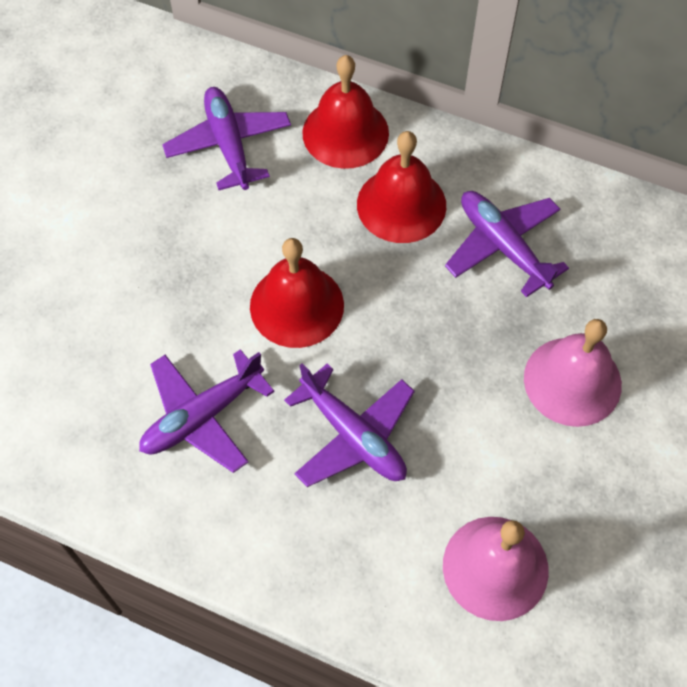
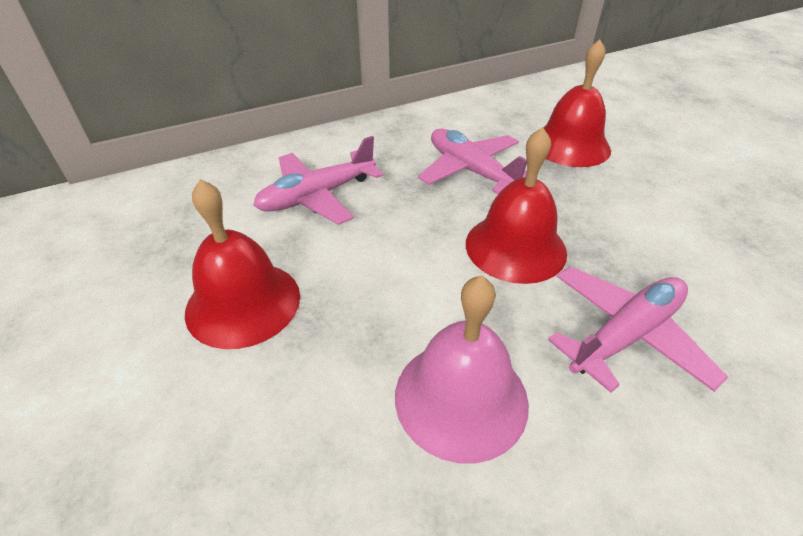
pink bell: [443,517,549,621] [524,319,622,427] = 2 -> [395,275,529,464] = 1
pink plane: none = 0 -> [253,136,383,225] [418,128,527,194] [548,266,728,393] = 3
purple plane: [139,349,274,473] [162,87,291,190] [284,363,415,487] [445,191,569,297] = 4 -> none = 0

